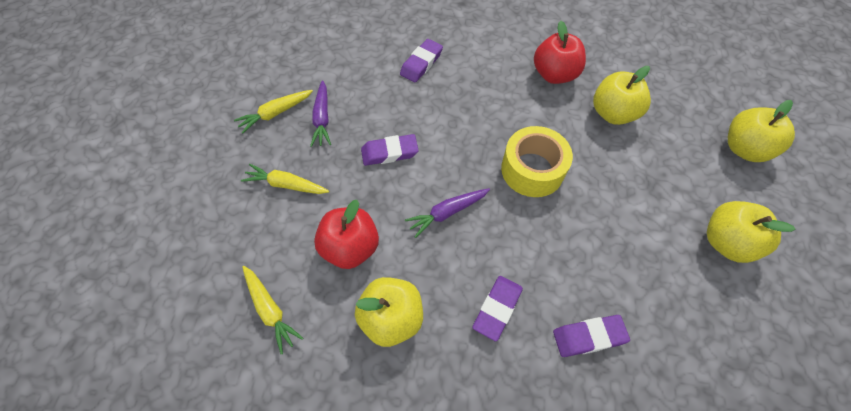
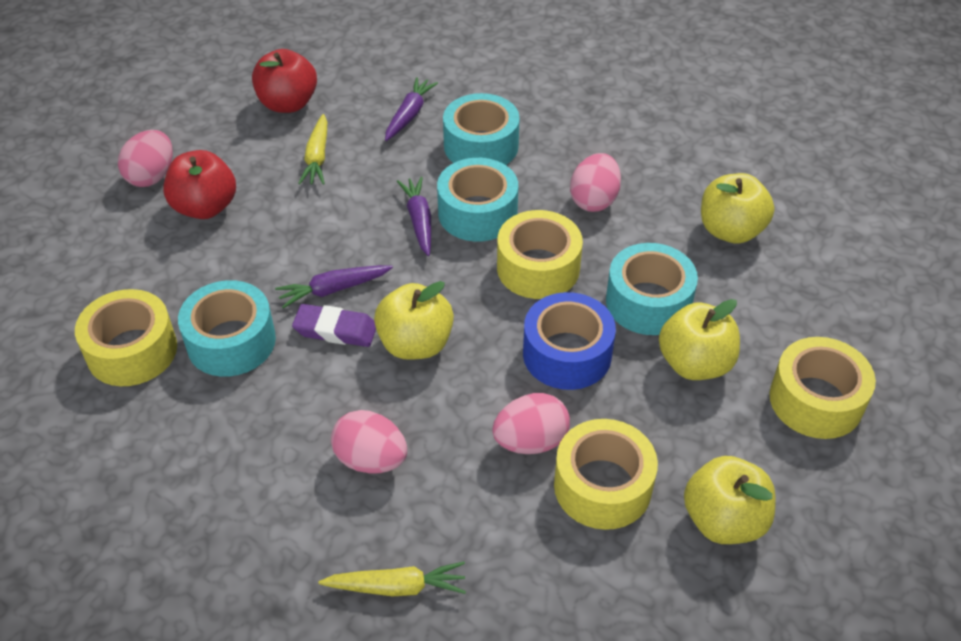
blue tape: none = 0 -> [523,292,616,390] = 1
pink egg: none = 0 -> [118,130,173,187] [331,410,407,474] [492,393,570,454] [570,153,621,212] = 4
purple carrot: [310,80,331,147] [405,188,490,238] = 2 -> [275,265,393,308] [385,77,438,141] [397,177,431,256] = 3
purple eraser: [361,134,419,166] [400,39,443,83] [472,276,523,341] [553,315,630,357] = 4 -> [292,304,376,347] = 1
turquoise tape: none = 0 -> [178,280,276,377] [437,158,518,242] [443,93,520,165] [606,243,698,335] = 4
yellow carrot: [234,90,313,133] [241,164,329,194] [242,266,303,354] = 3 -> [298,114,327,185] [318,561,466,597] = 2
yellow tape: [501,126,573,197] = 1 -> [75,289,177,386] [497,210,583,299] [554,419,658,530] [769,337,876,439] = 4

